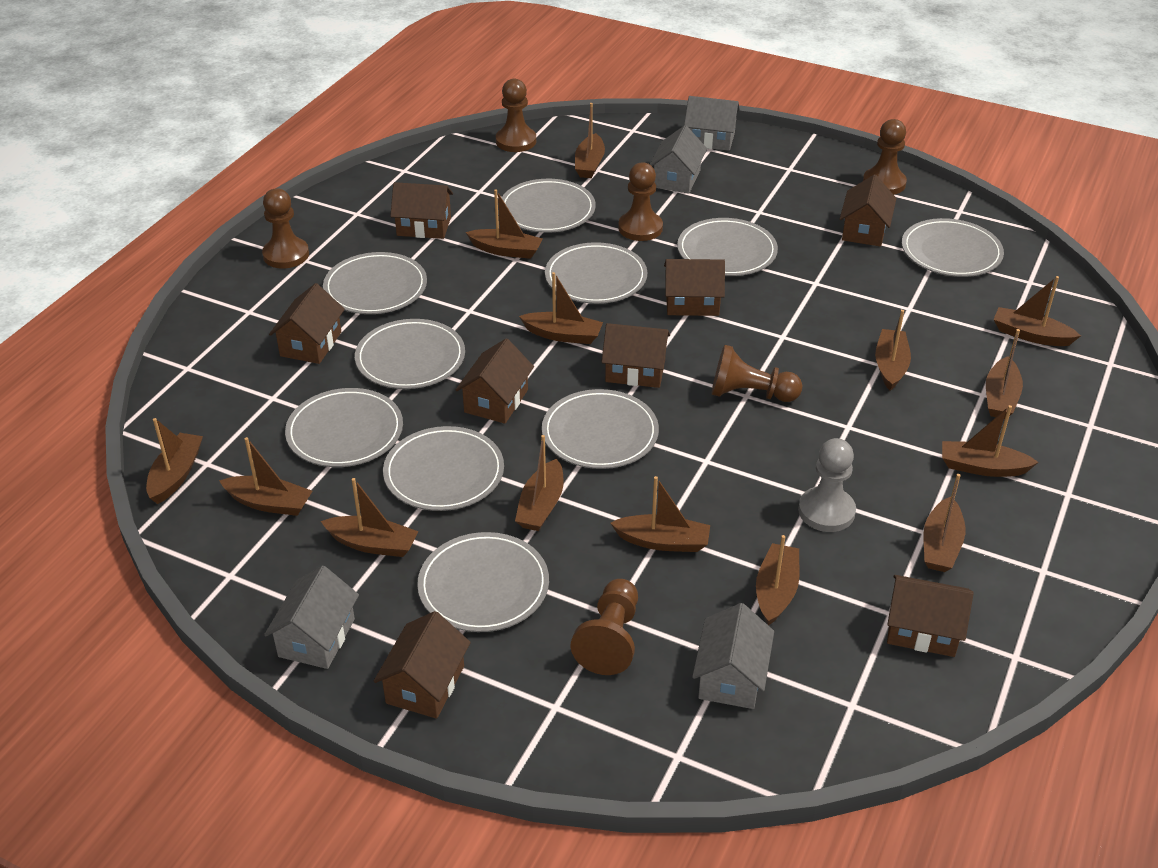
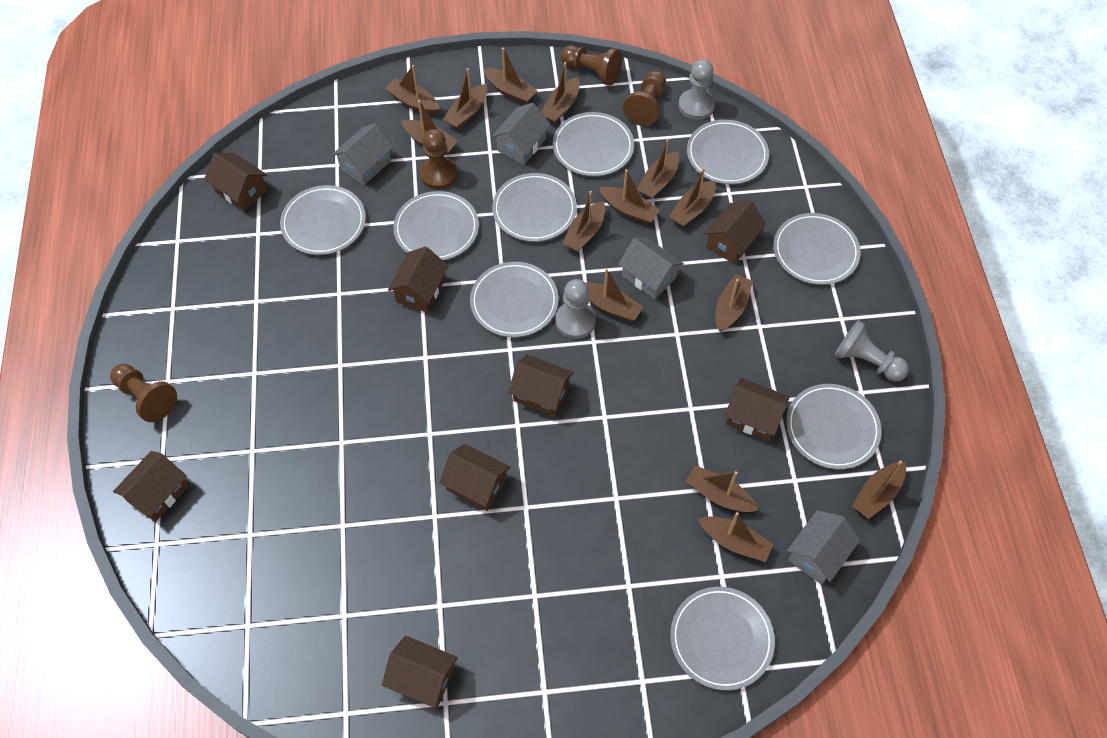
brown pawn: [262,188,309,269] [496,79,536,152] [571,579,638,675] [618,162,663,241] [712,345,802,402] [863,119,907,195] = 6 -> [110,364,177,422] [420,129,458,189] [561,45,622,86] [623,71,666,126] = 4
grey pawn: [798,438,856,532] = 1 -> [555,279,596,339] [678,59,715,120] [835,320,909,381] = 3
grey plate: [285,388,403,467] [323,252,427,314] [355,319,465,389] [383,426,504,511] [417,532,549,632] [502,179,596,233] [542,389,659,469] [545,242,647,304] [677,218,778,276] [902,218,1004,277] = 10 -> [280,185,366,255] [393,191,479,260] [470,262,559,337] [492,173,577,242] [553,112,634,176] [670,587,775,690] [687,119,769,184] [773,213,861,285] [786,384,882,469] = 9

